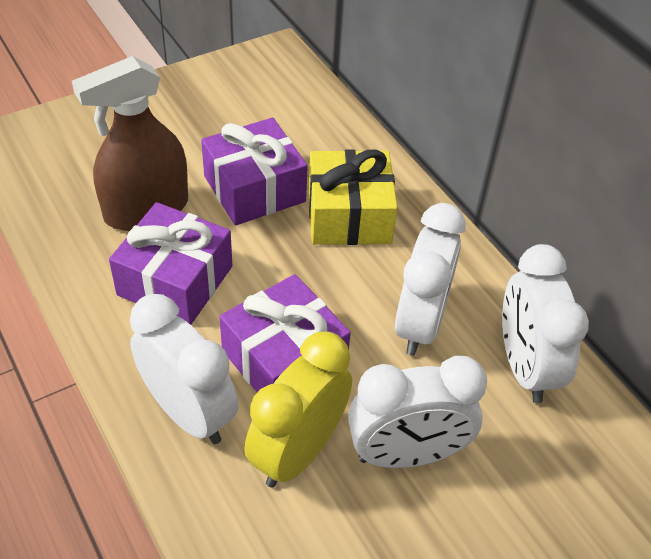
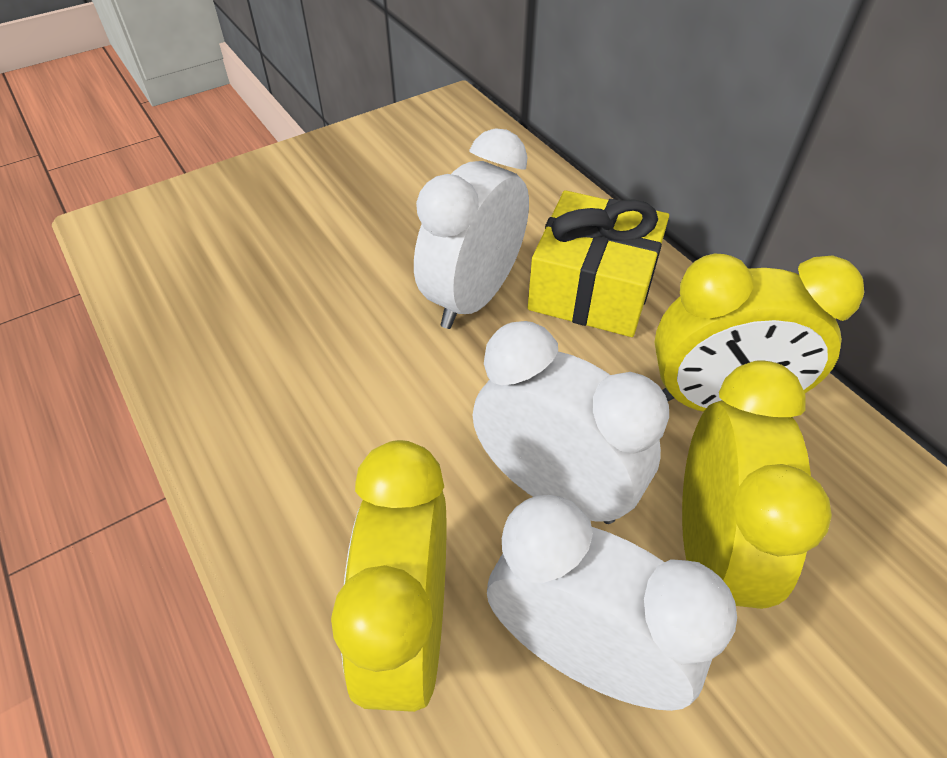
brown spray bottle: [72,56,188,231] = 1 -> none = 0
purple gift: [109,202,232,325] [201,118,308,225] [219,274,351,392] = 3 -> none = 0
white clock: [130,294,239,444] [348,356,487,468] [395,203,466,356] [502,244,589,403] = 4 -> [414,128,529,329] [473,321,669,524] [487,495,737,711] = 3
yellow clock: [244,332,352,488] = 1 -> [331,440,446,712] [655,254,864,412] [682,360,832,609] = 3

